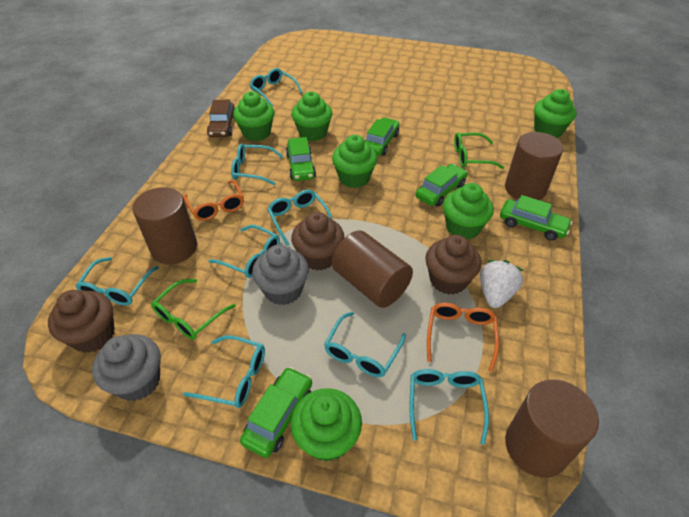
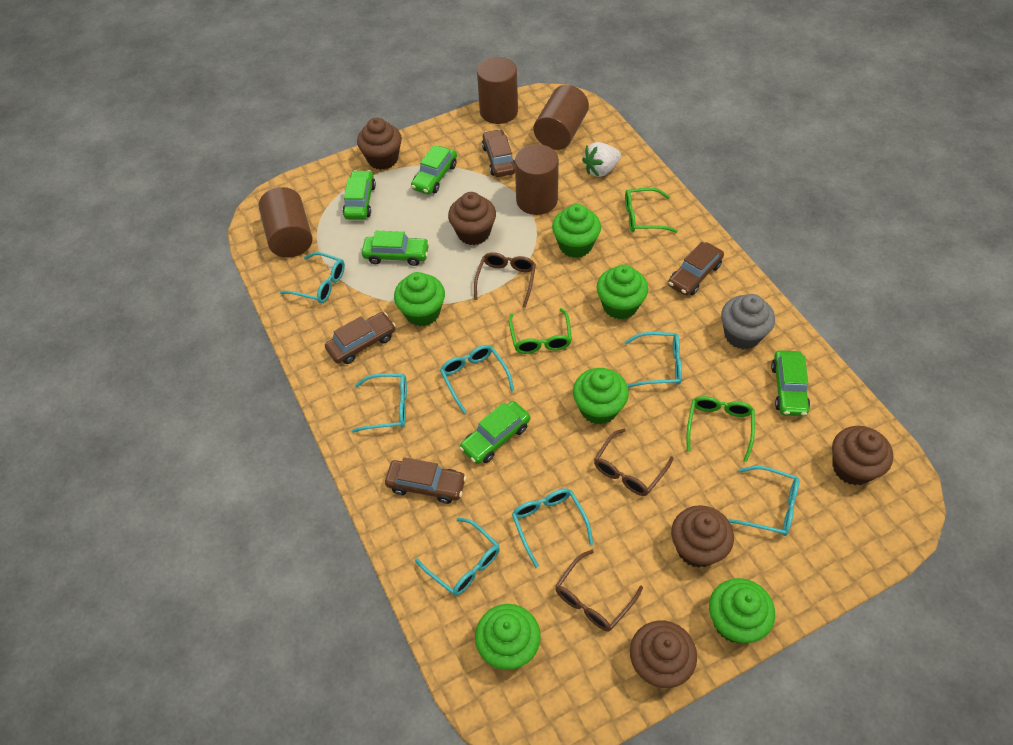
brown car: [207,100,235,138] = 1 -> [325,312,396,364] [385,457,466,504] [482,129,515,177] [668,242,724,296] = 4
brown cupcake: [48,290,115,353] [291,212,344,271] [425,235,481,295] = 3 -> [357,118,402,170] [448,192,496,245] [630,620,697,688] [671,505,734,568] [832,426,893,485] = 5
brown glasses: none = 0 -> [474,252,536,308] [555,550,643,631] [594,429,674,496] = 3
green glasses: [151,279,236,340] [454,133,504,169] = 2 -> [509,308,572,354] [625,188,678,233] [687,396,755,462] = 3
grey cupcake: [92,334,161,401] [252,245,309,305] = 2 -> [721,294,775,349] = 1
orange glasses: [183,180,244,221] [427,303,499,372] = 2 -> none = 0
turquoise glasses: [75,257,159,306] [183,335,265,408] [209,225,280,278] [231,144,284,185] [250,68,302,106] [267,190,332,246] [324,312,406,377] [410,369,489,445] = 8 -> [280,252,345,303] [351,374,407,433] [415,517,500,596] [440,345,514,414] [512,488,593,568] [625,332,682,387] [728,466,799,536] = 7

